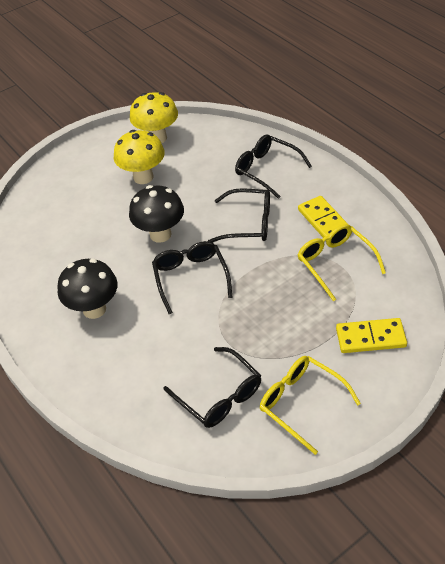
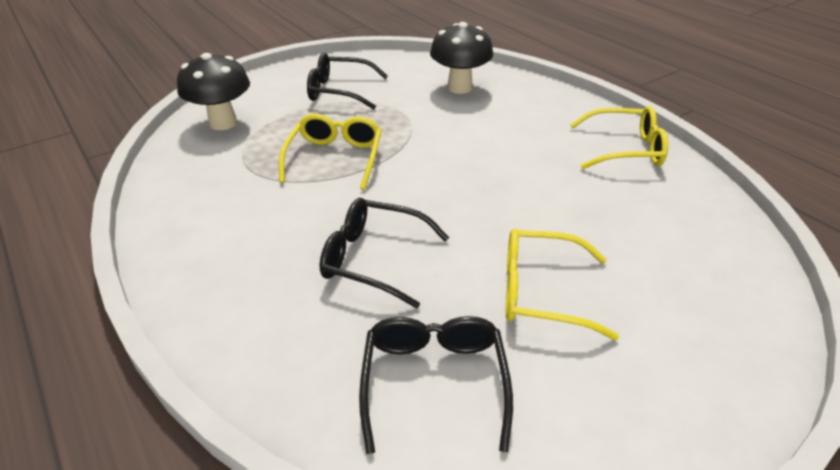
black glasses: [152,241,233,314] [163,347,261,428] [208,188,270,243] [235,134,312,199] = 4 -> [307,53,388,109] [320,198,449,308] [359,316,513,454] = 3
yellow domino: [298,196,349,238] [336,318,407,353] = 2 -> none = 0
yellow glasses: [260,356,361,455] [298,224,386,302] = 2 -> [279,113,382,190] [506,228,619,340] [570,106,668,169] = 3
yellow mushroom: [114,130,165,184] [130,92,178,143] = 2 -> none = 0

